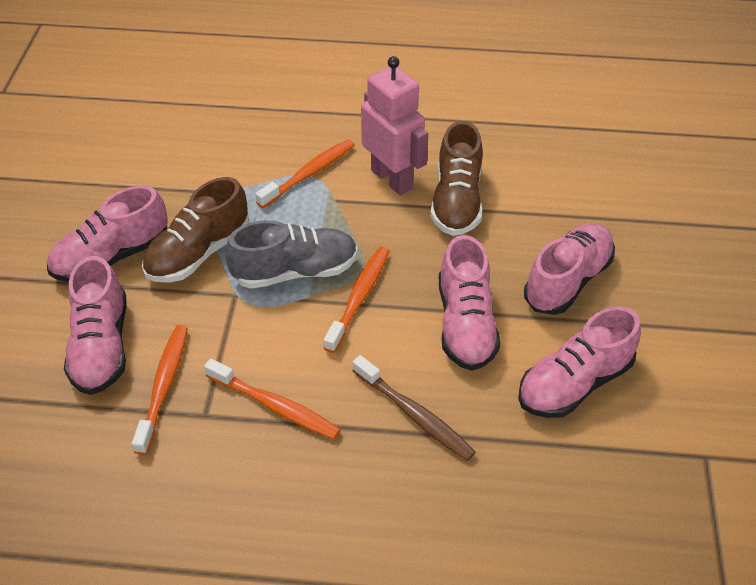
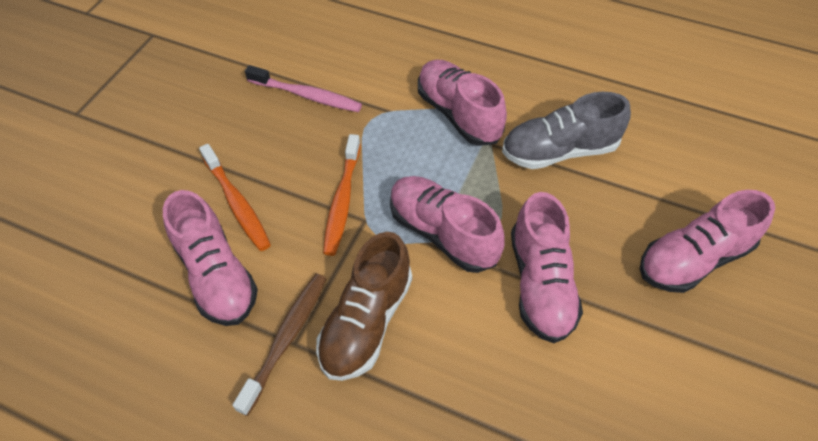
brown shoe: [142,177,250,283] [430,121,483,236] = 2 -> [316,232,412,381] = 1
orange toothbrush: [132,325,188,455] [204,358,341,439] [255,139,355,208] [324,247,389,353] = 4 -> [199,144,271,251] [323,134,361,256] = 2
pink robot: [361,56,428,195] = 1 -> none = 0
pink toothbrush: none = 0 -> [245,65,362,112] = 1

